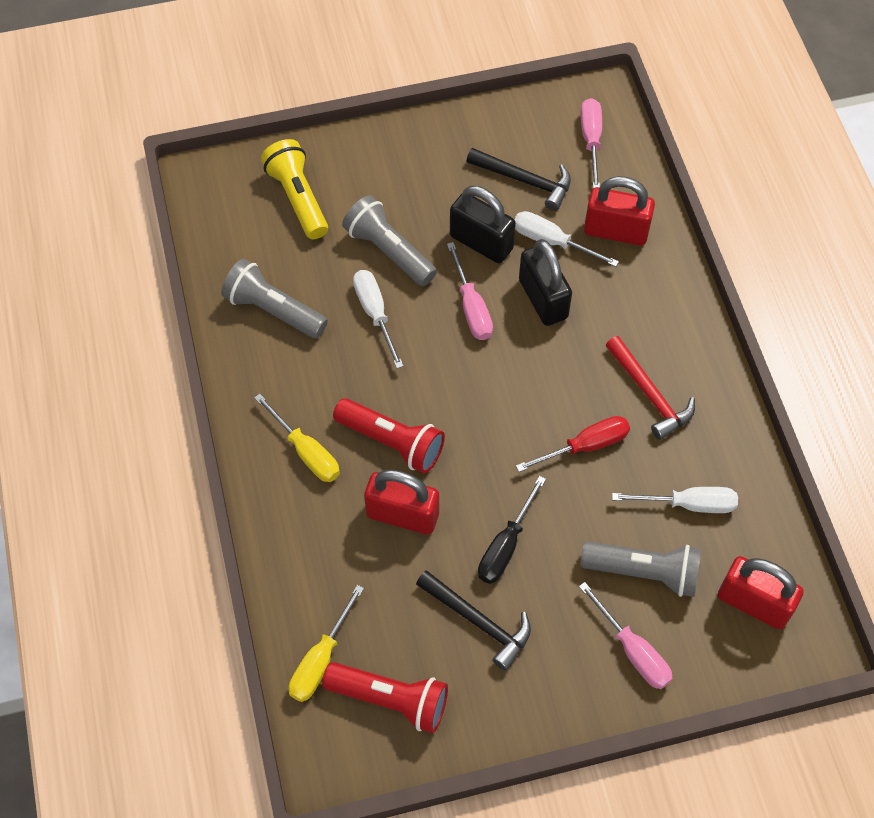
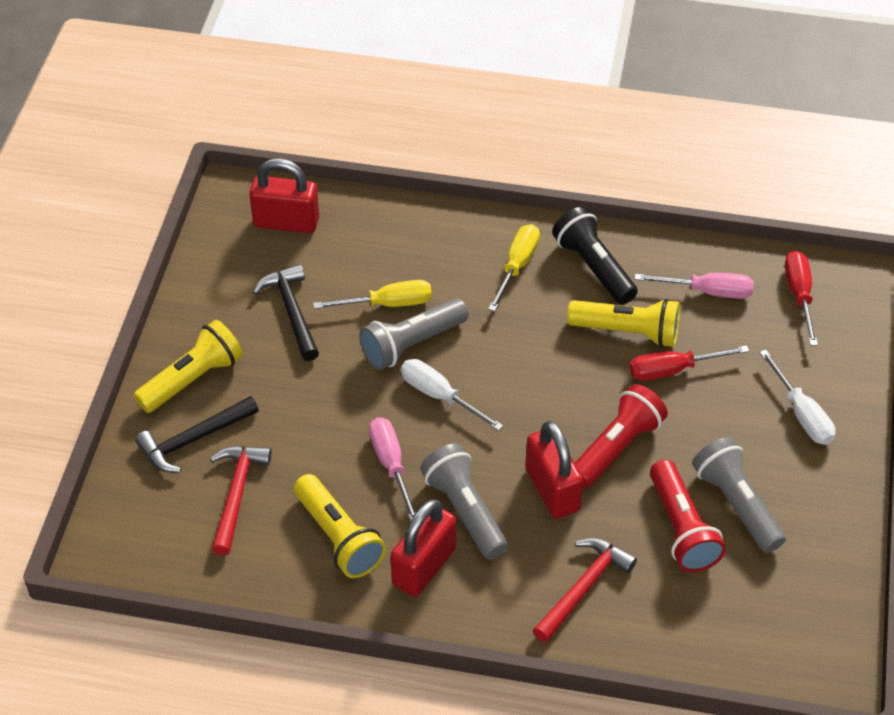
black flashlight: none = 0 -> [552,207,638,305] = 1
black padlock: [450,186,516,263] [519,239,572,326] = 2 -> none = 0
black screwdriver: [478,476,546,584] = 1 -> none = 0
pink screwdriver: [447,242,493,340] [579,582,673,689] [580,98,602,188] = 3 -> [369,417,416,520] [635,273,754,299] = 2
red hammer: [606,336,695,440] = 1 -> [210,446,272,555] [533,538,637,643] = 2
red screwdriver: [516,416,630,472] = 1 -> [630,345,749,381] [785,251,818,346] = 2
white screwdriver: [353,270,403,368] [514,211,619,267] [612,487,738,513] = 3 -> [401,359,503,431] [759,350,836,445] = 2
yellow flashlight: [261,139,328,239] = 1 -> [134,320,243,413] [293,474,386,578] [567,298,680,347] = 3

